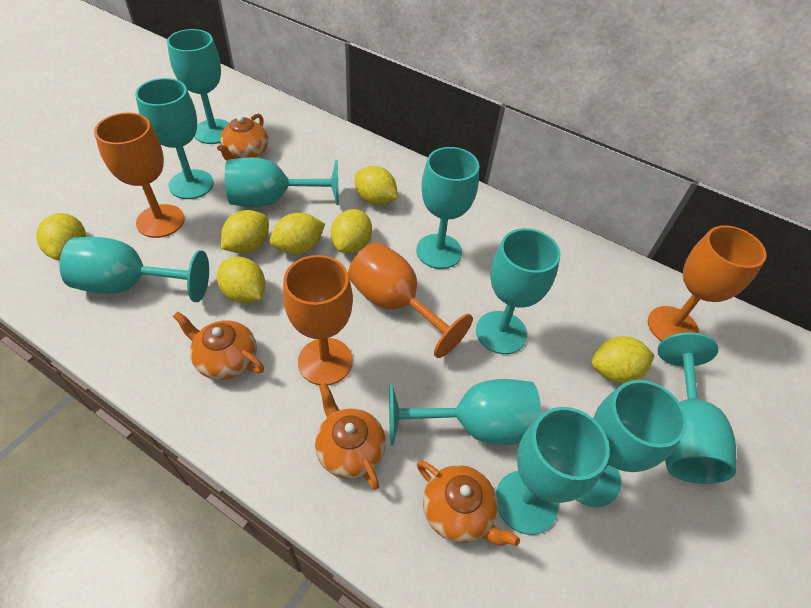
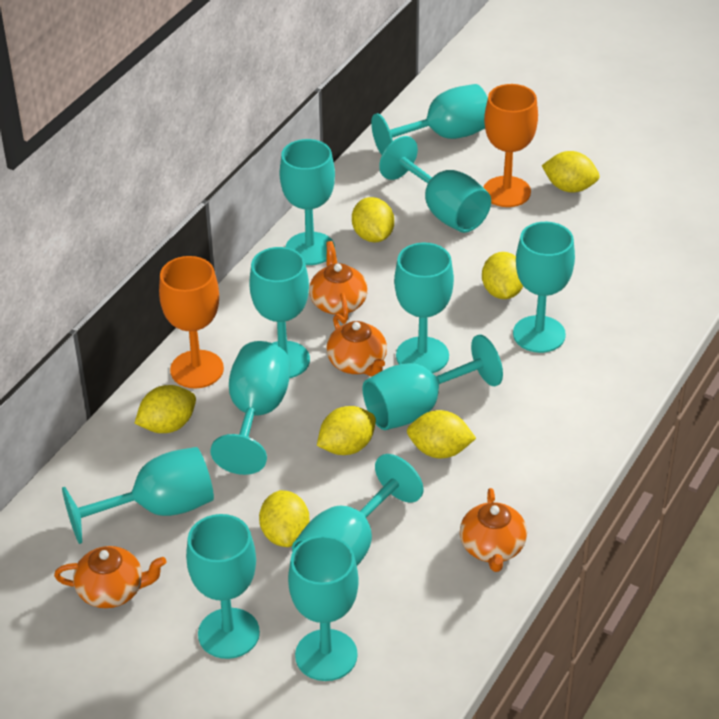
orange goblet: [94,112,185,238] [283,255,353,385] [348,242,473,358] [648,226,766,341] = 4 -> [159,256,224,389] [483,84,538,207] = 2
turquoise goblet: [59,237,209,302] [135,78,214,199] [167,29,229,144] [225,157,339,207] [389,379,542,446] [416,147,479,269] [476,228,561,354] [496,407,610,535] [575,380,687,507] [658,332,736,484] = 10 -> [62,447,214,544] [186,514,260,659] [210,341,290,475] [249,247,310,378] [280,139,335,265] [288,535,359,681] [292,454,423,566] [363,335,503,430] [371,84,488,155] [379,136,491,233] [394,243,454,373] [513,222,575,353] = 12

